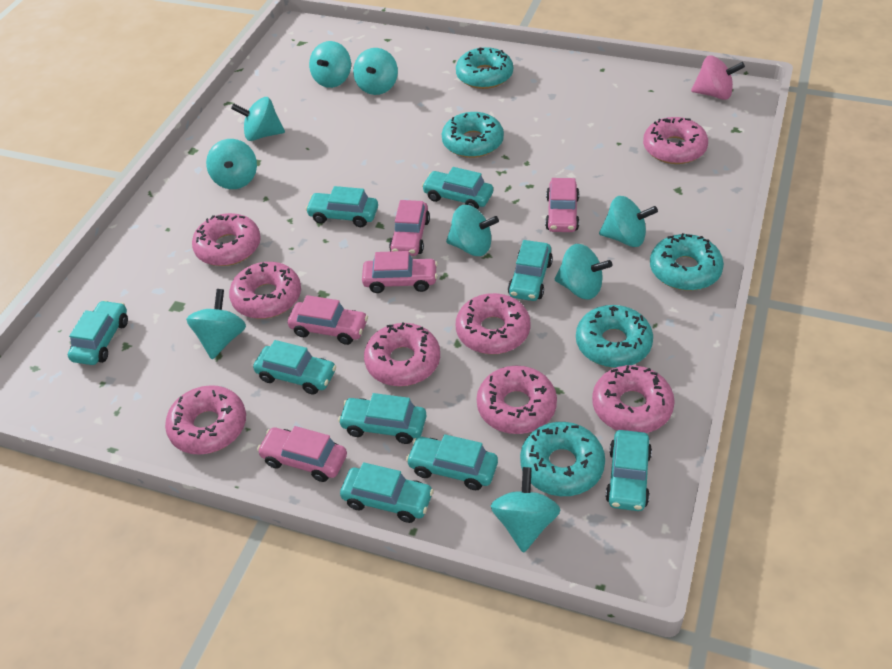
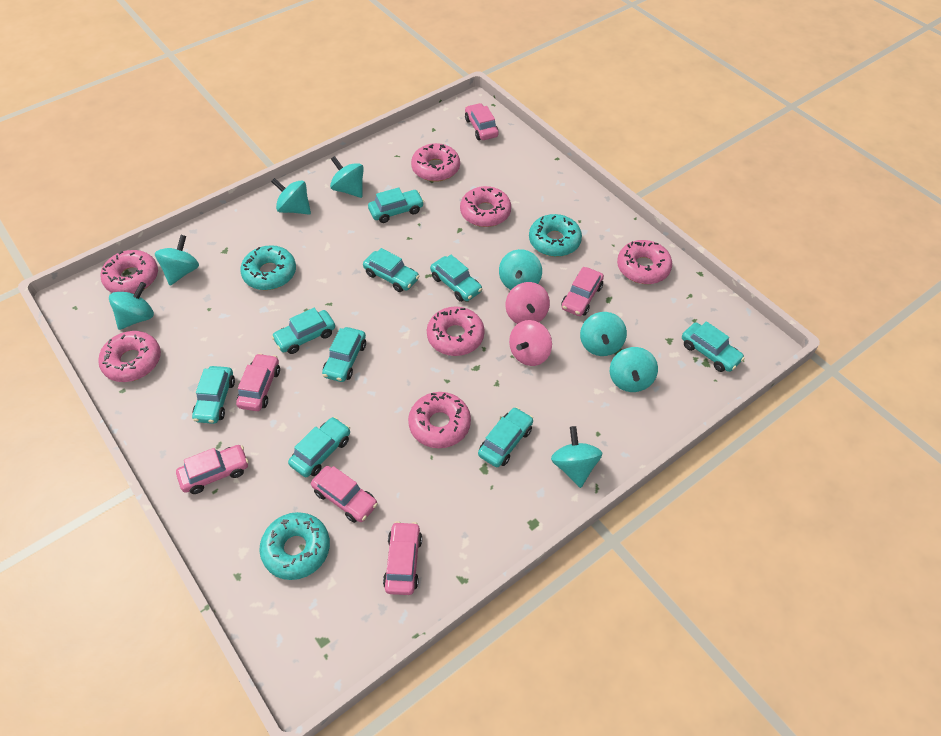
pink car: [257,426,347,482] [288,295,368,345] [362,251,438,293] [389,200,430,256] [545,178,579,232] = 5 -> [176,445,249,494] [236,353,280,411] [311,466,378,523] [383,521,422,595] [465,103,499,140] [561,267,604,316] = 6
pink donut: [165,385,246,455] [192,213,261,266] [229,262,301,319] [364,323,440,386] [456,293,530,354] [477,366,557,434] [592,365,675,433] [643,117,708,164] = 8 -> [98,331,161,382] [101,250,158,294] [408,392,471,448] [411,143,460,182] [427,307,485,356] [460,186,511,227] [617,240,672,284] = 7
pink spinning top: [691,55,745,100] = 1 -> [505,282,550,324] [509,320,552,366] = 2
turquoise donut: [442,112,504,158] [456,47,513,89] [520,422,605,496] [576,305,653,368] [650,233,724,291] = 5 -> [240,245,296,290] [260,512,330,580] [529,214,582,257] = 3
turquoise spinning top: [186,289,246,359] [206,139,257,189] [231,97,285,141] [309,41,351,88] [353,48,398,95] [446,205,499,256] [491,467,560,553] [555,244,612,299] [599,196,658,247] = 9 -> [109,282,154,330] [155,235,199,286] [271,178,311,215] [330,156,364,198] [499,249,542,290] [551,426,602,488] [580,312,627,356] [610,347,658,392] = 8

